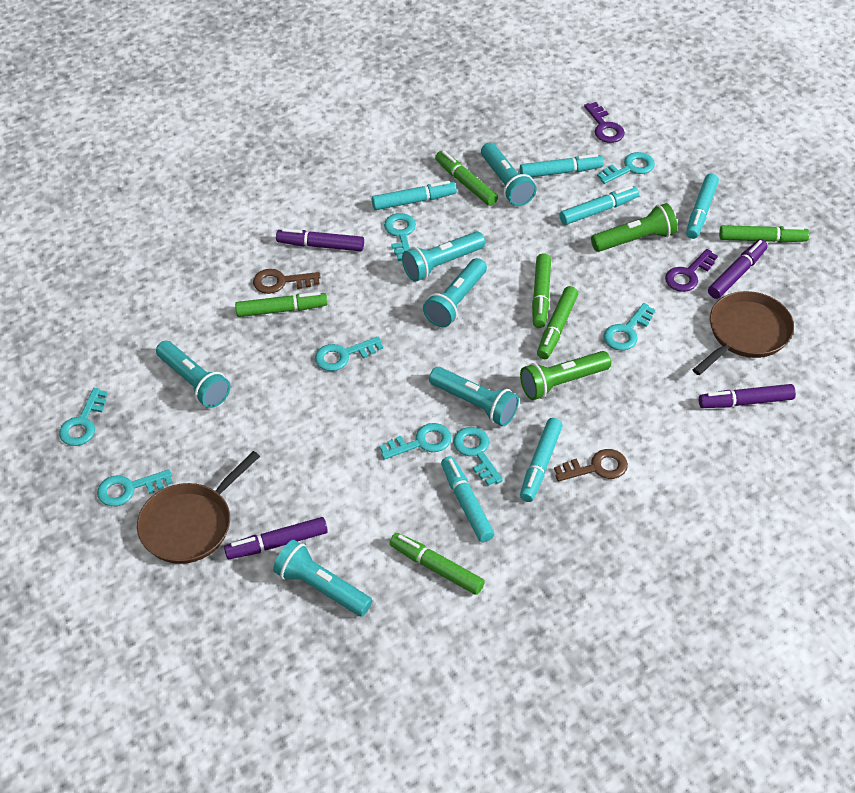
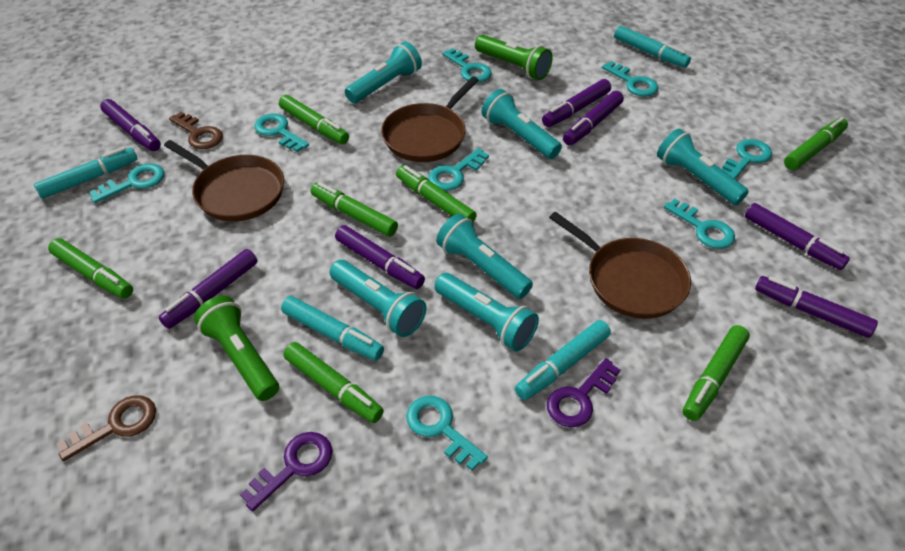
brown pan: [137,451,260,564] [693,291,794,375] = 2 -> [164,140,284,222] [381,76,479,162] [549,211,691,319] = 3
green marker: [235,292,328,317] [390,533,485,595] [435,151,498,206] [532,253,551,328] [537,286,578,359] [719,225,809,243] = 6 -> [48,238,133,299] [279,95,349,144] [283,342,384,423] [310,182,398,237] [396,165,477,222] [683,325,750,421] [784,117,848,170] = 7
purple marker: [224,517,328,559] [276,228,364,251] [699,384,796,408] [708,239,768,299] = 4 -> [100,99,161,151] [159,249,258,329] [335,225,425,289] [542,79,611,127] [563,90,624,146] [745,203,850,270] [755,276,878,338] = 7
turquoise marker: [372,181,457,210] [441,456,494,542] [520,154,604,177] [520,418,563,502] [560,186,639,225] [686,173,719,239] = 6 -> [34,147,137,199] [281,296,384,361] [515,320,611,400] [614,26,691,68] = 4

